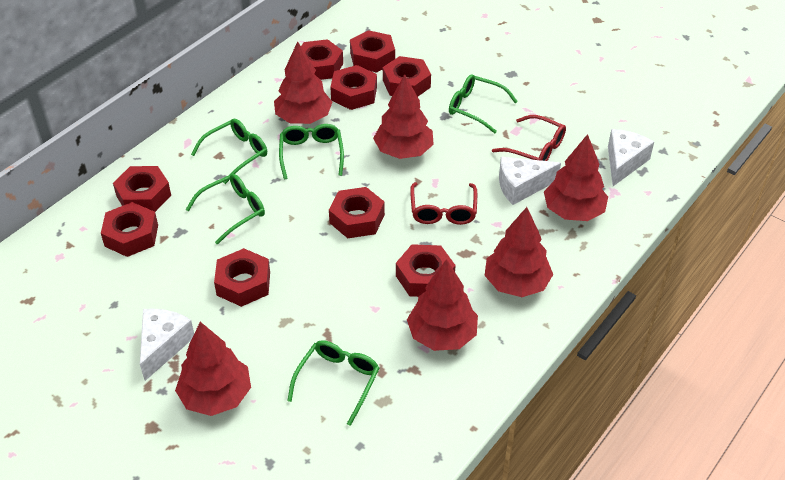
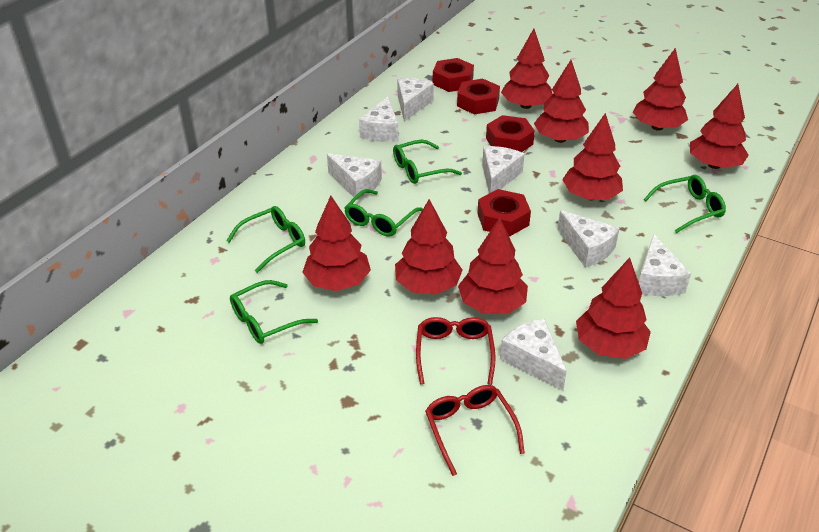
red nut: [101,202,158,257] [113,166,171,212] [214,248,270,307] [301,39,343,80] [329,187,385,238] [330,65,377,110] [350,30,395,73] [383,56,431,97] [396,244,456,297] = 9 -> [433,58,474,92] [457,78,500,114] [477,189,531,237] [486,115,535,152] = 4
red tree: [175,322,251,416] [274,41,332,124] [373,74,434,159] [407,259,478,351] [485,207,553,297] [544,134,608,221] = 6 -> [302,196,371,291] [395,199,463,295] [458,217,528,314] [501,29,553,109] [534,60,589,143] [562,113,623,200] [576,258,651,359] [633,48,688,131] [690,84,749,169] = 9
white cheese: [140,309,194,381] [499,157,561,205] [608,129,654,186] = 3 -> [327,154,382,200] [359,97,398,142] [397,78,434,122] [482,146,525,193] [500,318,567,391] [557,210,620,268] [639,234,691,296] = 7

